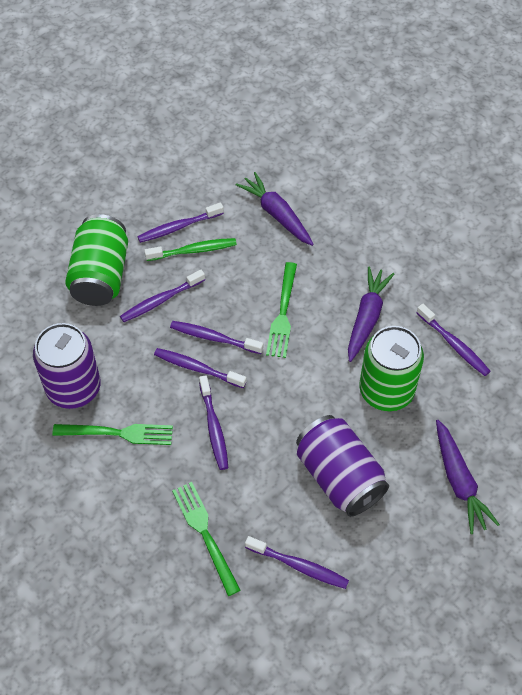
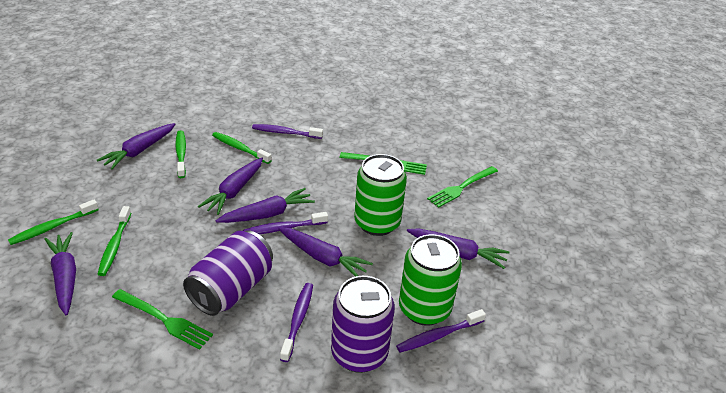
green toothbrush: [144,238,237,261] = 1 -> [8,199,99,245] [98,206,131,276] [175,131,186,178] [212,132,272,164] = 4
purple carrot: [235,172,314,246] [348,266,394,362] [436,420,500,534] = 3 -> [44,232,76,315] [97,123,175,169] [198,158,263,215] [216,188,315,223] [278,227,373,277] [407,228,510,269] = 6
purple toothbrush: [120,269,205,322] [137,202,224,243] [154,348,247,388] [170,321,263,354] [199,375,229,470] [245,536,349,589] [417,304,491,376] = 7 -> [243,212,328,234] [252,124,323,139] [280,283,313,362] [396,309,486,353] = 4

